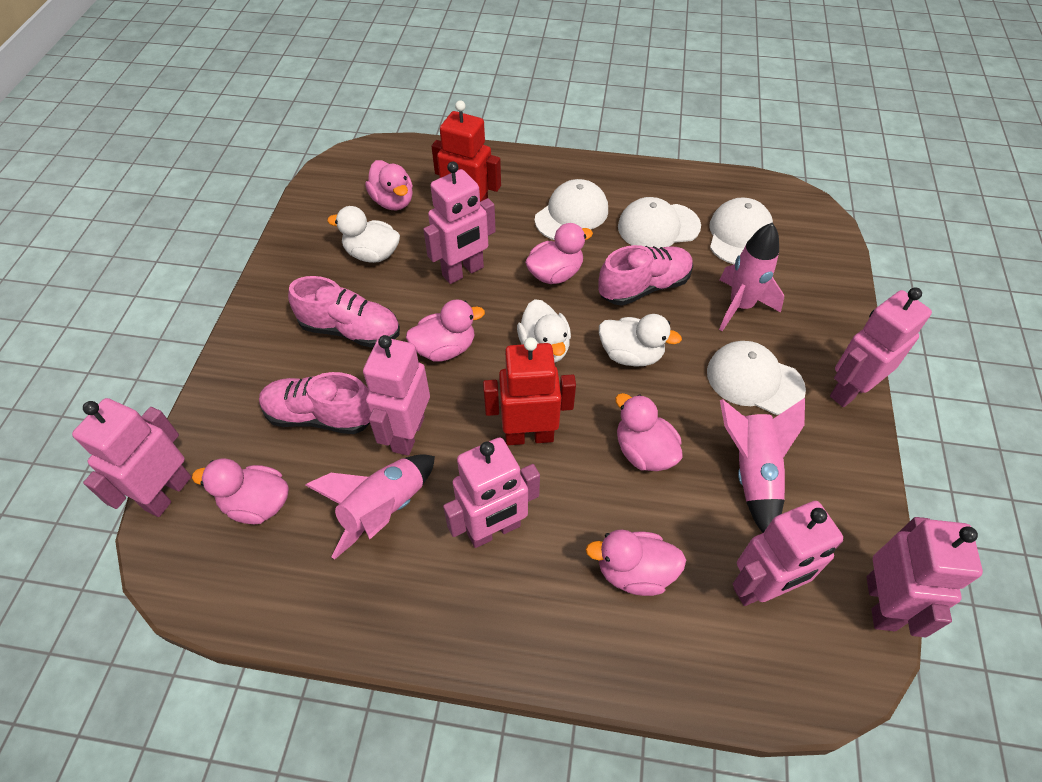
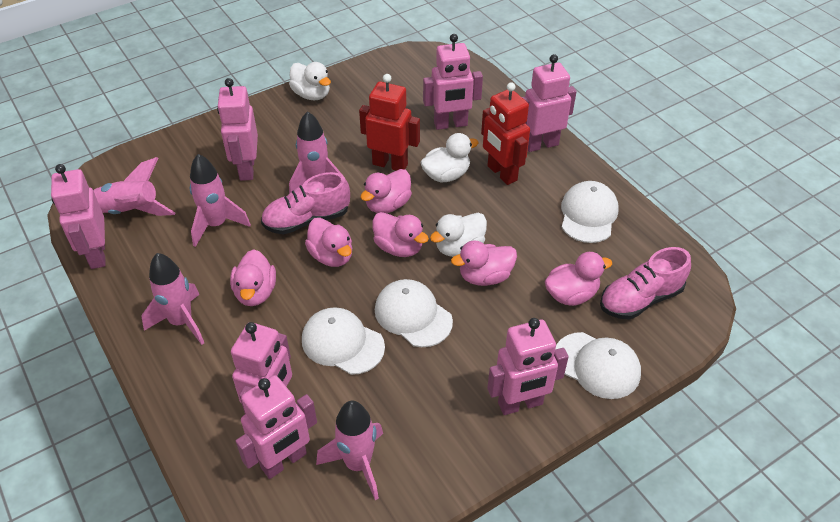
pink rocket: [305,454,435,560] [719,223,784,331] [720,398,805,533] = 3 -> [93,157,175,216] [142,253,204,345] [190,154,251,247] [289,111,341,193] [316,401,383,500] = 5
pink shoe: [259,372,370,434] [288,276,400,348] [598,245,693,306] = 3 -> [261,172,350,234] [600,247,691,320] = 2

